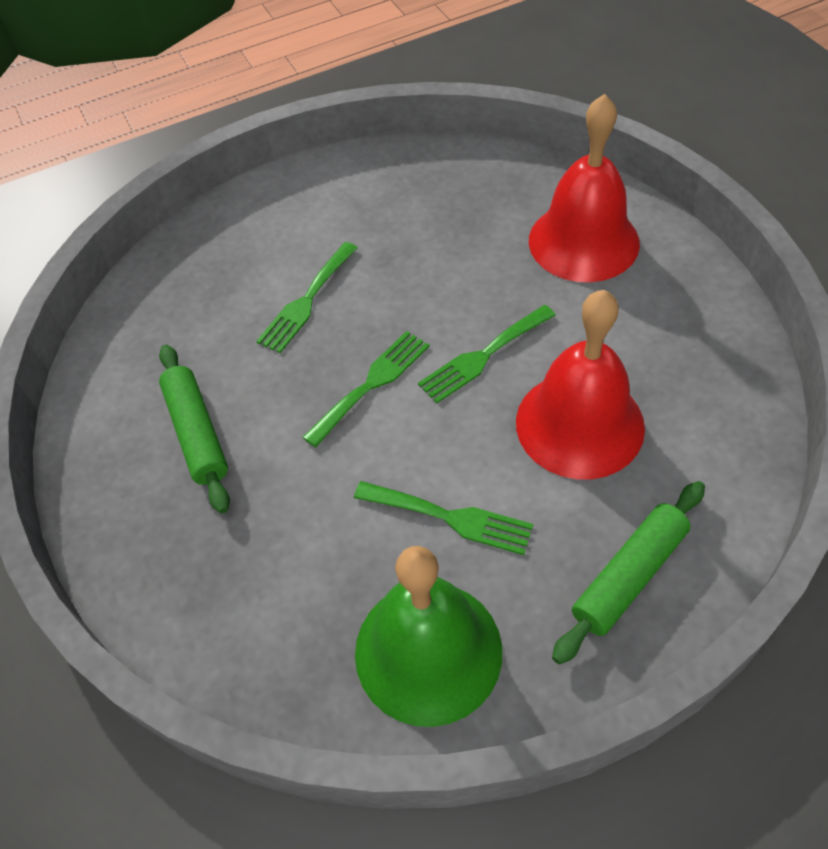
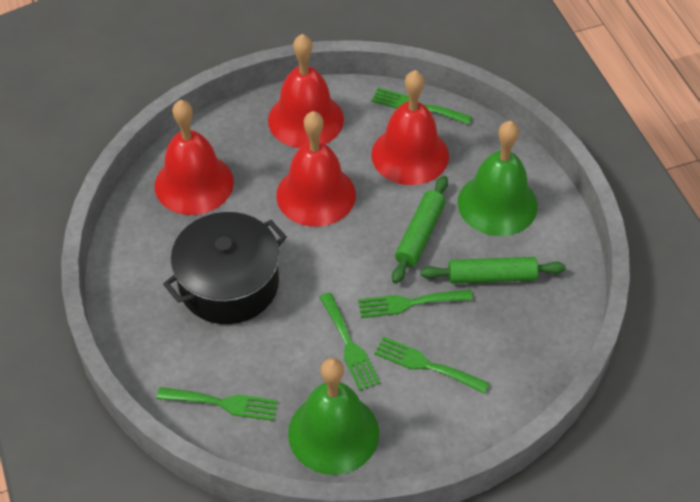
black pot: none = 0 -> [163,212,287,324] = 1
green bell: [355,546,502,727] = 1 -> [288,358,379,475] [458,121,538,236] = 2
green fork: [256,242,358,353] [302,331,429,447] [354,481,533,555] [418,305,556,403] = 4 -> [157,387,278,421] [320,292,380,391] [358,290,473,318] [372,88,472,125] [374,337,489,394] = 5
red bell: [516,290,645,479] [529,94,640,282] = 2 -> [155,100,234,215] [268,34,344,148] [276,111,356,227] [371,70,449,185] = 4

